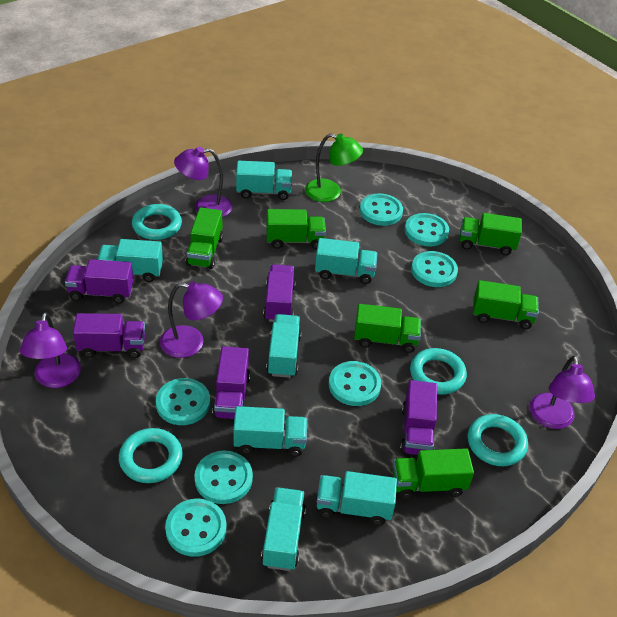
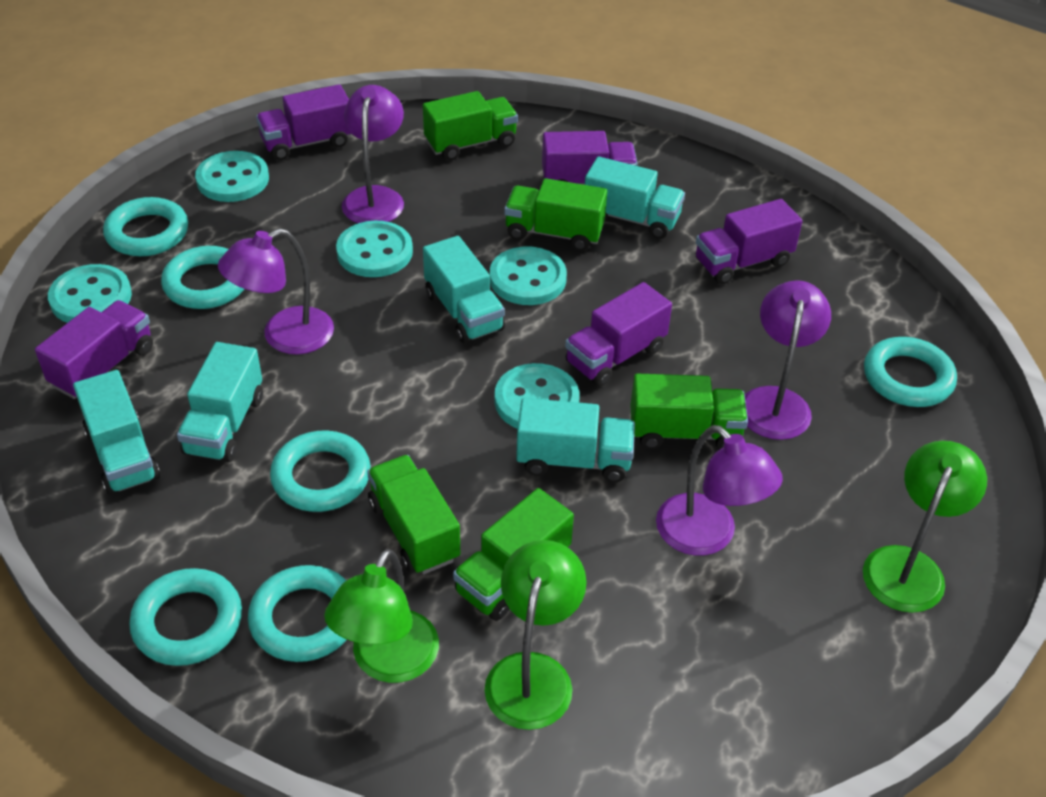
green lamp: [305,133,363,202] = 1 -> [324,549,439,683] [485,540,586,730] [863,441,987,613] = 3
green truck: [186,207,223,269] [266,209,326,249] [354,304,421,353] [393,449,474,499] [460,213,522,255] [473,280,539,329] = 6 -> [367,455,460,574] [423,91,518,161] [453,488,574,621] [504,178,607,251] [631,374,748,449] = 5
turquoise button: [156,378,210,425] [165,499,226,557] [194,451,253,504] [329,361,381,406] [360,193,403,226] [405,213,449,246] [411,251,458,287] = 7 -> [48,264,132,323] [195,151,269,202] [336,221,413,277] [490,246,567,305] [495,363,579,428] = 5
turquoise ring: [119,428,183,483] [132,204,182,240] [410,348,467,395] [468,414,528,466] = 4 -> [103,197,188,256] [129,568,242,666] [161,246,244,309] [248,565,347,662] [270,431,371,512] [864,337,957,407] = 6
turquoise truck: [97,239,163,282] [233,406,307,457] [236,161,292,200] [261,487,306,571] [266,314,302,378] [315,238,377,284] [317,471,397,525] = 7 -> [73,370,160,495] [177,342,263,462] [423,236,505,344] [516,398,635,482] [585,157,685,239] = 5

